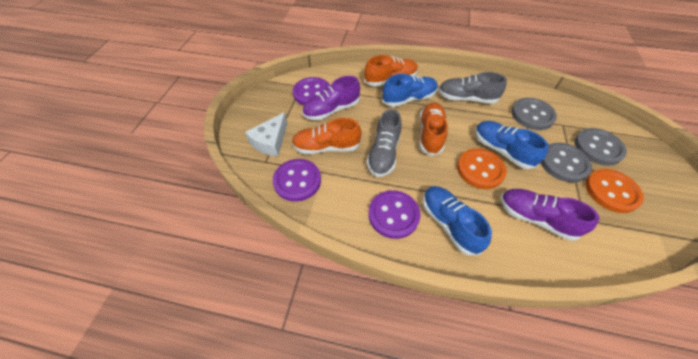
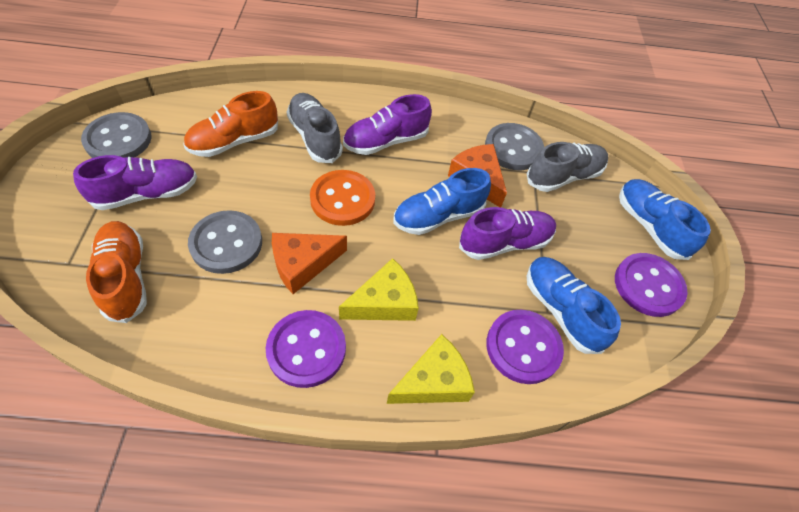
orange button: [457,148,507,189] [585,169,644,213] = 2 -> [310,170,375,226] = 1
orange cheese: none = 0 -> [272,233,347,294] [448,144,507,207] = 2
orange shoe: [292,118,362,154] [364,55,418,87] [419,102,448,156] = 3 -> [86,221,147,323] [183,91,278,157] = 2
purple shoe: [302,76,360,120] [501,189,599,241] = 2 -> [73,155,197,210] [343,94,432,155] [459,207,556,260] = 3
white cheese: [245,112,287,157] = 1 -> none = 0
yellow cheese: none = 0 -> [339,258,419,321] [387,334,475,404] = 2

